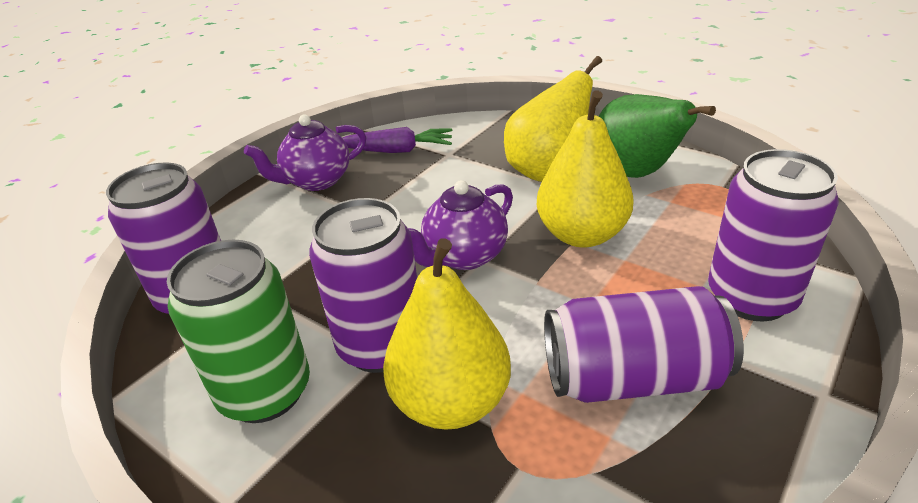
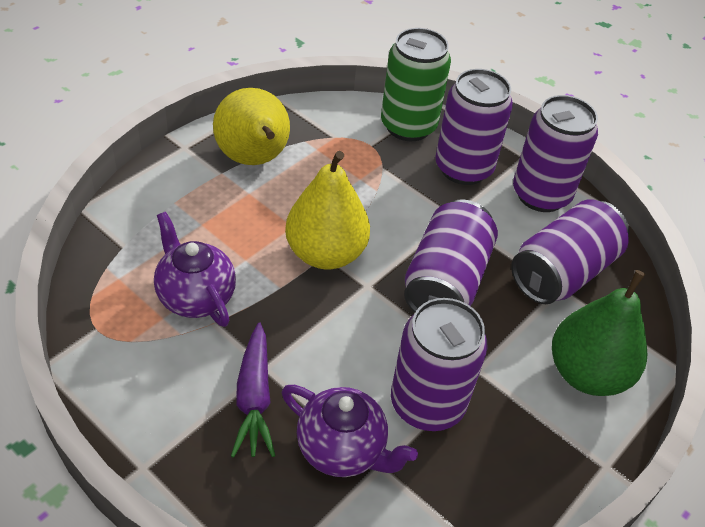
purple can: [106,162,221,314] [309,198,417,373] [544,286,744,403] [708,149,839,322] = 4 -> [391,298,488,431] [404,200,498,312] [435,69,513,185] [511,200,629,304] [513,95,598,212] = 5
yellow pear: [383,238,511,430] [504,56,602,182] [537,91,633,248] = 3 -> [213,88,290,165] [285,151,370,269] = 2

